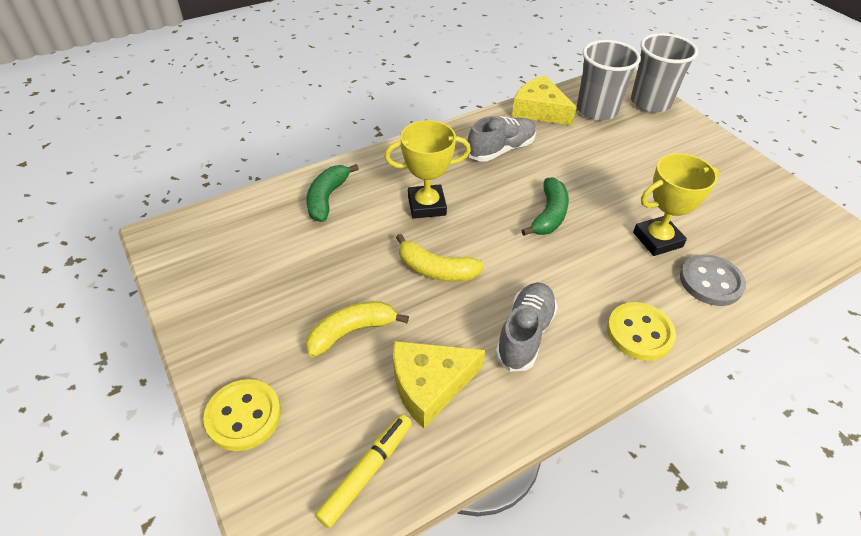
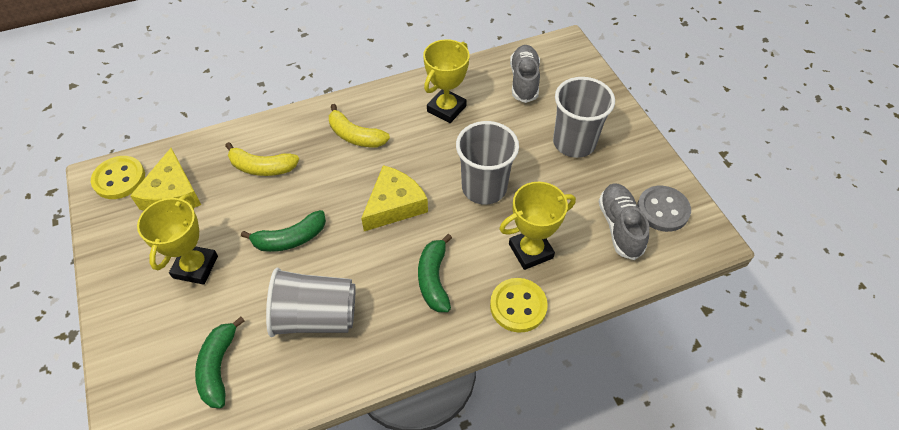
green banana: [307,164,359,222] [521,177,569,236] = 2 -> [195,316,245,408] [241,210,326,252] [418,234,452,312] = 3
grey cup: [577,40,641,121] [631,33,698,113] = 2 -> [266,267,355,337] [456,121,519,205] [553,77,615,158] = 3
yellow marker: [315,414,412,528] = 1 -> none = 0
yellow trophy: [385,120,471,219] [633,153,719,256] = 2 -> [137,194,218,285] [423,39,469,123] [499,182,576,270] = 3

